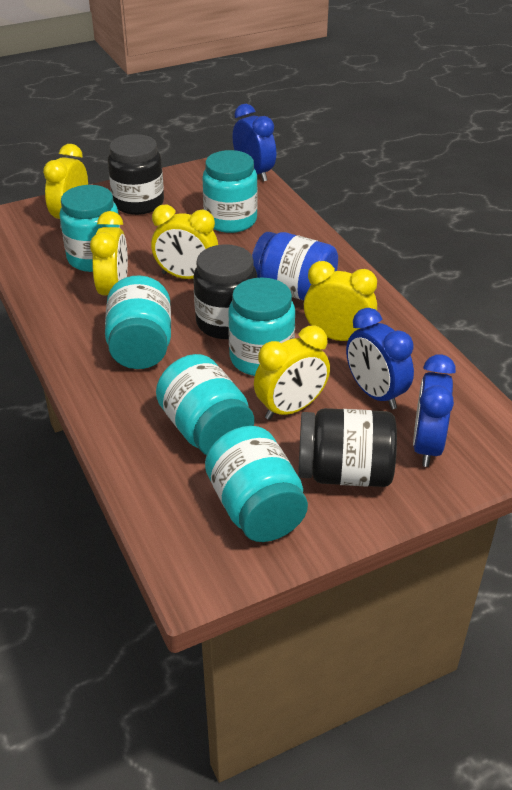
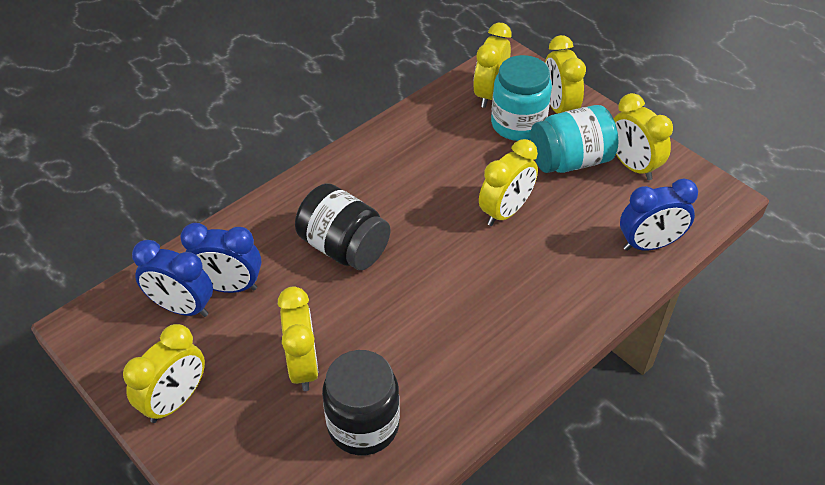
black jar: [108,134,164,215] [193,244,257,339] [298,408,397,487] = 3 -> [295,184,390,270] [322,350,400,455] = 2
blue jar: [252,232,338,300] = 1 -> none = 0
turquoise jar: [60,185,121,272] [105,275,171,369] [156,354,254,455] [202,150,258,233] [205,426,308,542] [228,278,295,376] = 6 -> [491,55,552,141] [531,105,618,173] = 2
yellow clock: [43,144,88,228] [90,211,128,297] [151,205,218,279] [254,326,330,420] [304,261,377,341] = 5 -> [123,324,205,423] [278,286,319,391] [473,23,512,108] [479,139,538,226] [545,35,586,113] [614,93,673,180] = 6

